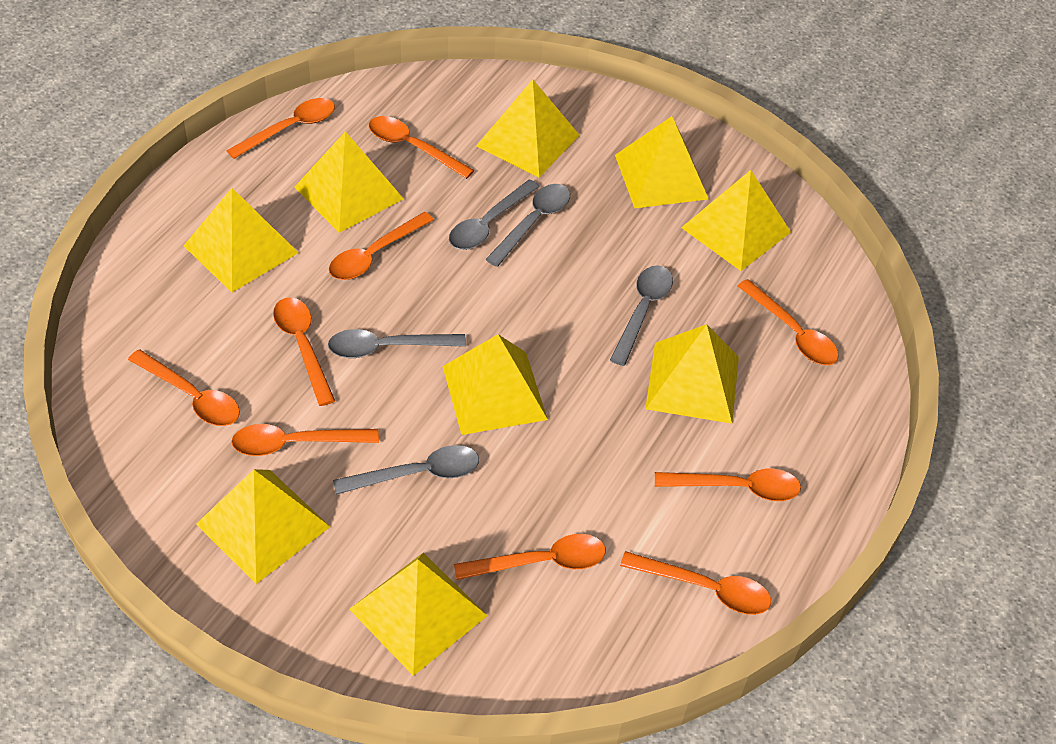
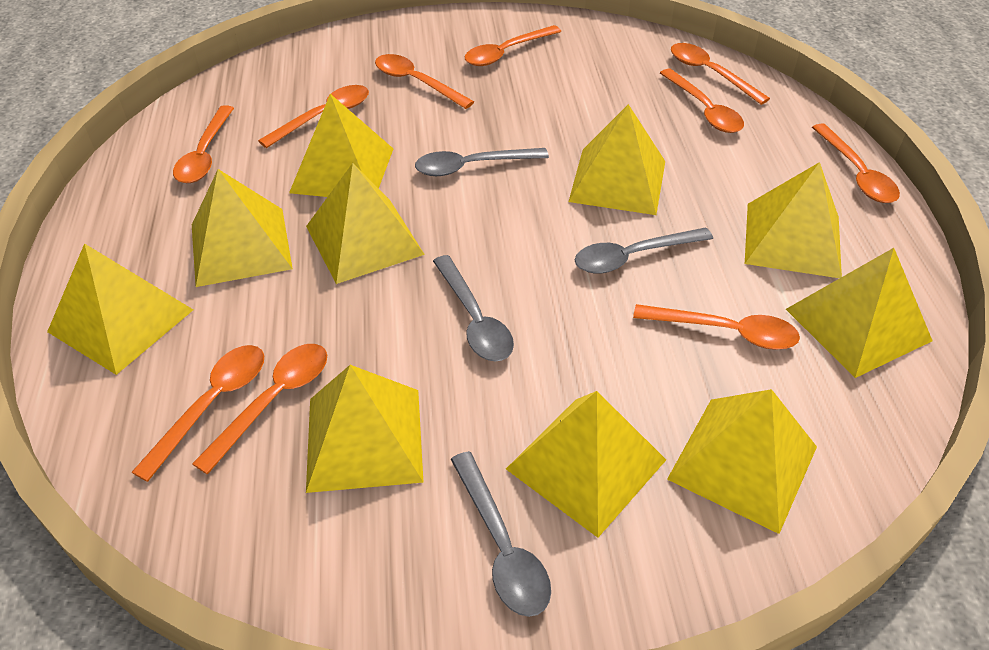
grey spoon: [328,329,466,358] [333,445,479,495] [449,179,540,250] [485,184,570,267] [610,265,673,366] = 5 -> [415,148,549,176] [433,255,514,362] [451,451,551,617] [575,227,713,274] = 4
yellow pyramid: [183,188,299,292] [196,469,330,584] [294,131,404,233] [349,553,488,676] [442,334,548,435] [476,79,580,178] [615,116,709,208] [645,324,739,424] [681,170,791,271] = 9 -> [47,243,193,375] [192,169,293,287] [289,94,393,197] [306,163,425,284] [306,365,424,493] [506,391,666,538] [569,104,665,215] [667,389,817,534] [745,162,842,278] [786,248,933,378] = 10

